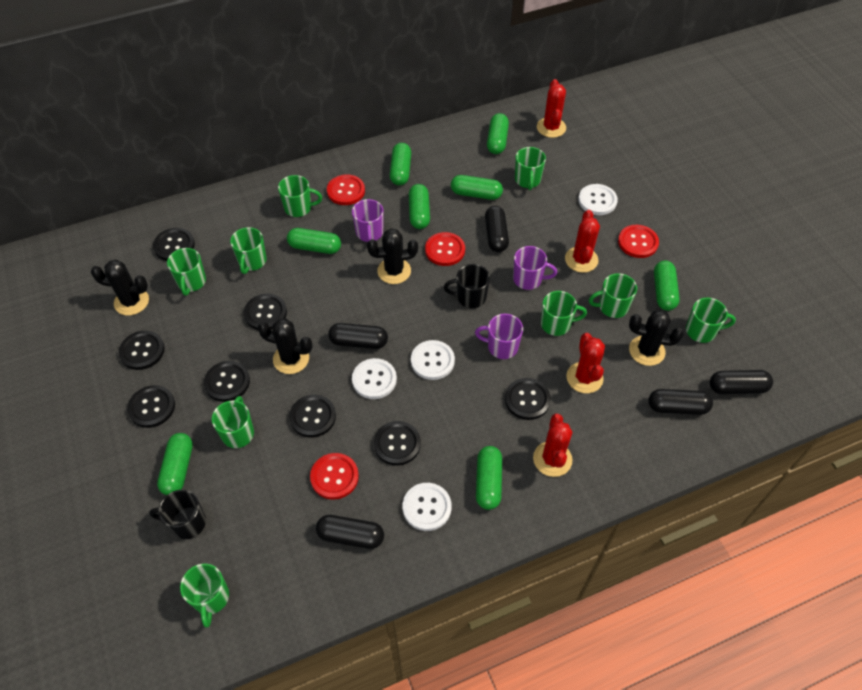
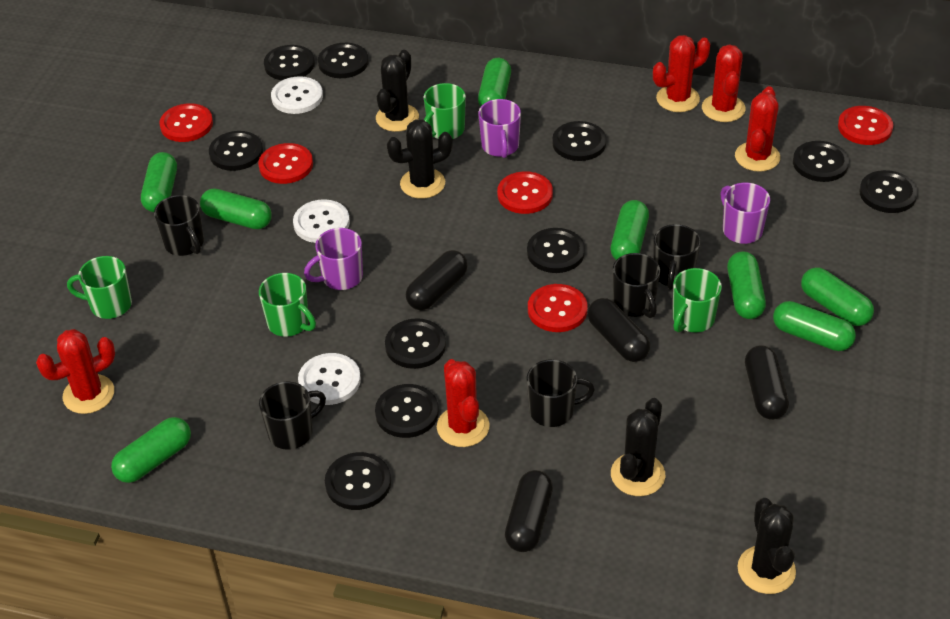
black button: [119,331,165,370] [127,385,175,428] [153,228,195,261] [204,361,250,402] [244,294,287,330] [289,395,336,438] [374,421,421,466] [505,378,551,420] = 8 -> [209,131,263,171] [264,45,315,80] [318,43,369,78] [325,452,391,510] [375,384,439,438] [385,318,446,369] [527,228,585,273] [552,121,606,161] [793,141,849,182] [859,170,918,213] = 10
black capsule: [316,515,384,549] [328,323,388,349] [485,206,509,252] [648,389,713,415] [710,370,773,394] = 5 -> [406,250,468,310] [505,470,553,552] [587,298,650,362] [745,345,789,420] = 4
black mug: [149,490,206,539] [444,264,490,308] = 2 -> [154,195,204,256] [259,381,326,450] [526,359,595,427] [612,253,660,318] [653,224,700,290] = 5
green mug: [167,248,206,296] [180,564,229,627] [212,396,254,448] [230,227,267,274] [278,175,322,217] [515,147,546,190] [541,291,587,336] [589,273,637,318] [686,298,736,343] = 9 -> [67,256,132,319] [259,273,316,337] [424,83,466,139] [673,268,722,332] = 4
red button: [310,453,359,500] [327,174,365,205] [425,232,465,266] [618,225,659,258] = 4 -> [159,103,213,142] [258,143,313,184] [497,171,553,214] [528,284,587,332] [838,106,893,145] = 5
red cactus: [533,414,573,477] [537,79,566,138] [565,210,600,273] [566,333,605,393] = 4 -> [36,329,115,414] [437,359,490,447] [653,35,710,112] [702,44,746,122] [735,86,780,172] = 5
white button: [352,358,397,399] [402,483,452,531] [411,340,455,380] [578,184,618,215] = 4 -> [271,76,323,114] [293,199,350,243] [298,353,361,405] = 3

